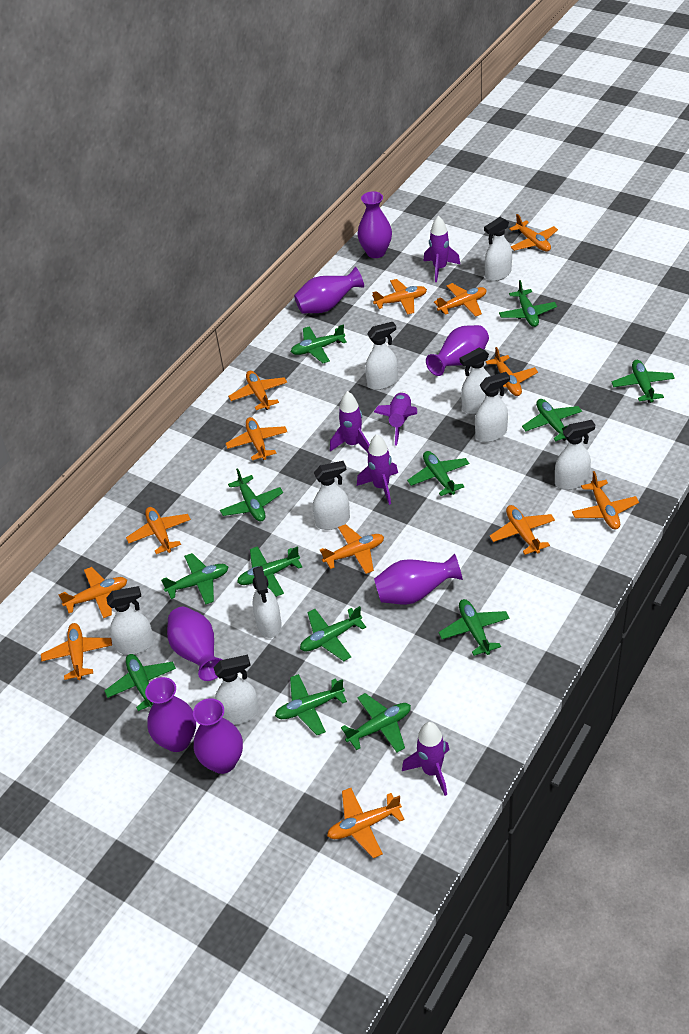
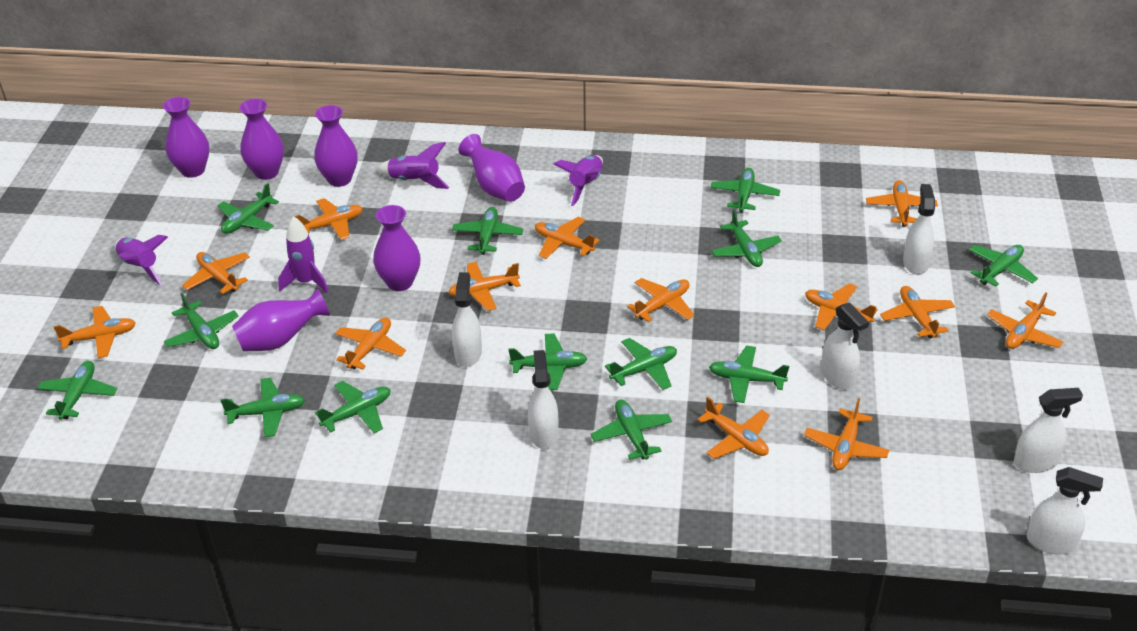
purple rocket: [330,391,370,453] [357,434,398,505] [374,391,417,446] [402,722,449,796] [424,215,460,282] = 5 -> [115,235,168,285] [278,216,329,293] [377,142,449,189] [554,155,603,206] = 4
purple vase: [145,677,196,752] [167,607,222,681] [193,698,243,774] [294,267,364,314] [357,191,392,258] [374,553,463,605] [426,325,489,376] = 7 -> [163,97,209,178] [232,288,330,351] [240,99,284,180] [314,105,358,187] [373,205,420,291] [459,134,525,202] = 6
white spray bottle: [106,586,154,655] [213,655,259,725] [252,566,282,638] [313,461,350,530] [365,322,398,390] [460,348,490,414] [475,372,510,442] [484,217,512,281] [555,420,595,490] = 9 -> [452,272,482,367] [528,350,558,449] [821,303,869,389] [903,184,935,275] [1014,388,1083,473] [1027,467,1103,555] = 6

